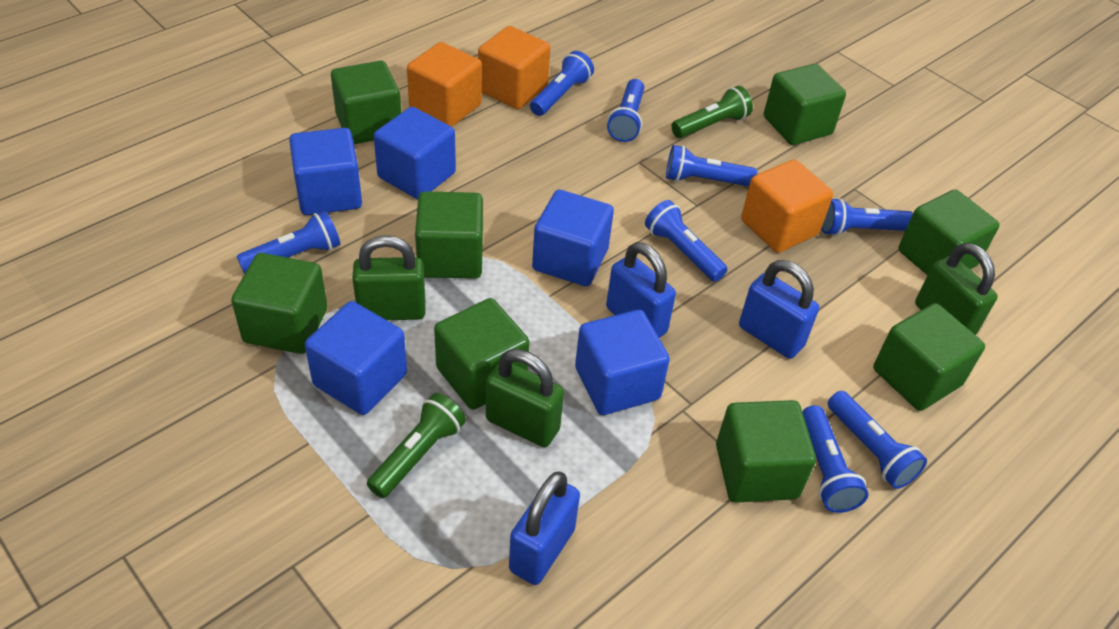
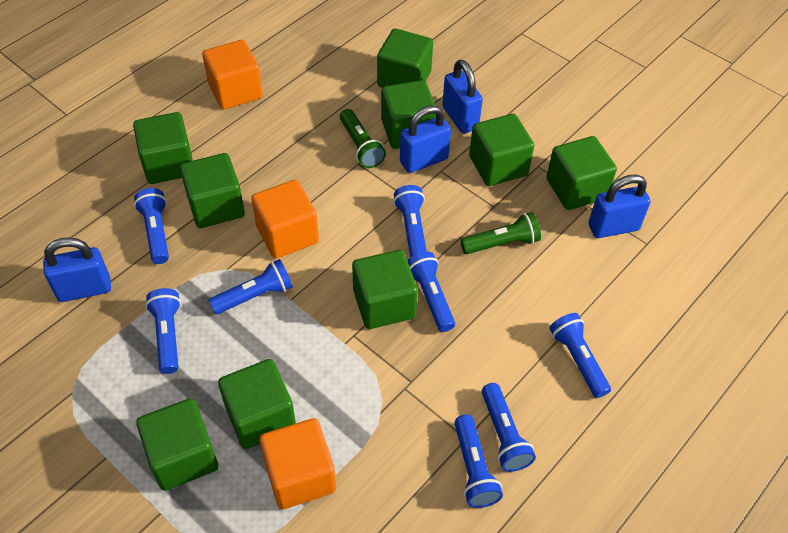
blue cube: [289,128,362,215] [305,301,407,415] [374,107,456,199] [532,190,614,286] [575,310,670,415] = 5 -> none = 0
blue padlock: [509,471,580,585] [606,242,676,338] [739,260,819,359] = 3 -> [43,237,111,302] [400,105,451,173] [442,60,483,134] [589,175,651,238] = 4
green cube: [231,253,327,354] [331,61,401,144] [415,191,483,279] [434,298,530,410] [716,400,816,503] [764,64,846,145] [873,303,985,411] [898,190,1000,275] = 8 -> [133,112,193,184] [136,398,218,491] [180,153,245,228] [218,359,296,449] [352,250,418,329] [377,29,433,88] [381,80,436,149] [469,114,534,186] [546,136,617,210] = 9
green padlock: [352,235,426,320] [486,349,564,447] [915,243,998,335] = 3 -> none = 0

